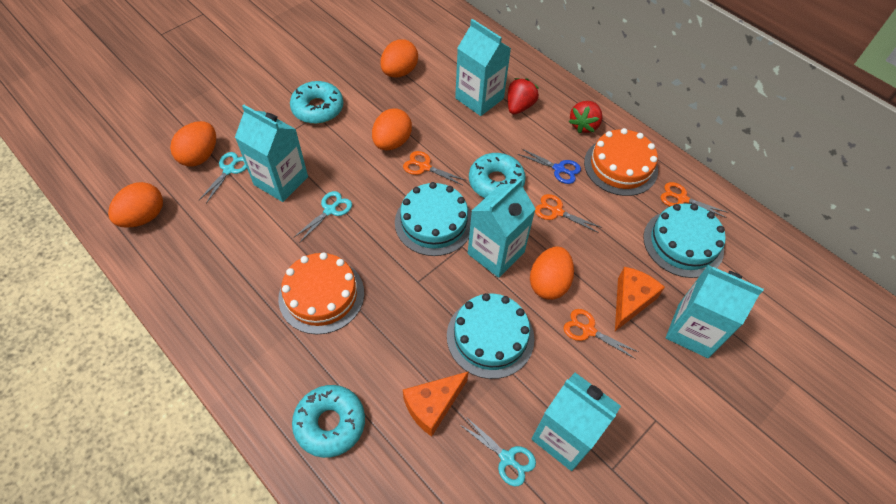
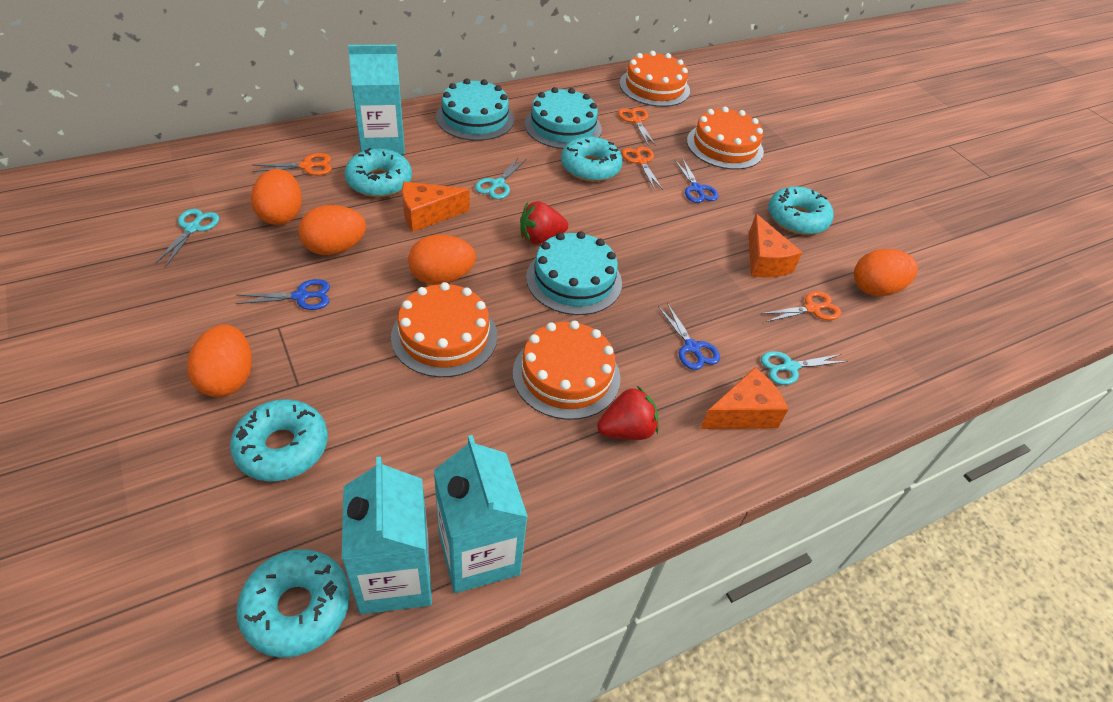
blue scissors: [518,148,581,184] = 1 -> [235,279,330,310] [658,303,720,370] [674,158,718,203] = 3
orange cake: [278,252,364,334] [584,128,658,196] = 2 -> [391,282,497,377] [513,321,620,420] [619,51,690,107] [687,107,764,170] = 4
orange cheese: [403,371,469,437] [615,267,665,331] = 2 -> [402,181,470,232] [700,367,788,429] [749,214,802,277] = 3
turquoise carton: [235,105,308,202] [455,19,511,116] [468,178,535,278] [532,373,621,471] [666,265,764,358] = 5 -> [342,457,432,614] [348,45,405,155] [434,435,528,593] = 3
turquoise donut: [290,81,343,124] [292,385,365,458] [469,153,526,198] = 3 -> [230,399,328,481] [237,549,350,658] [345,148,412,197] [561,136,623,182] [768,186,834,235] = 5

